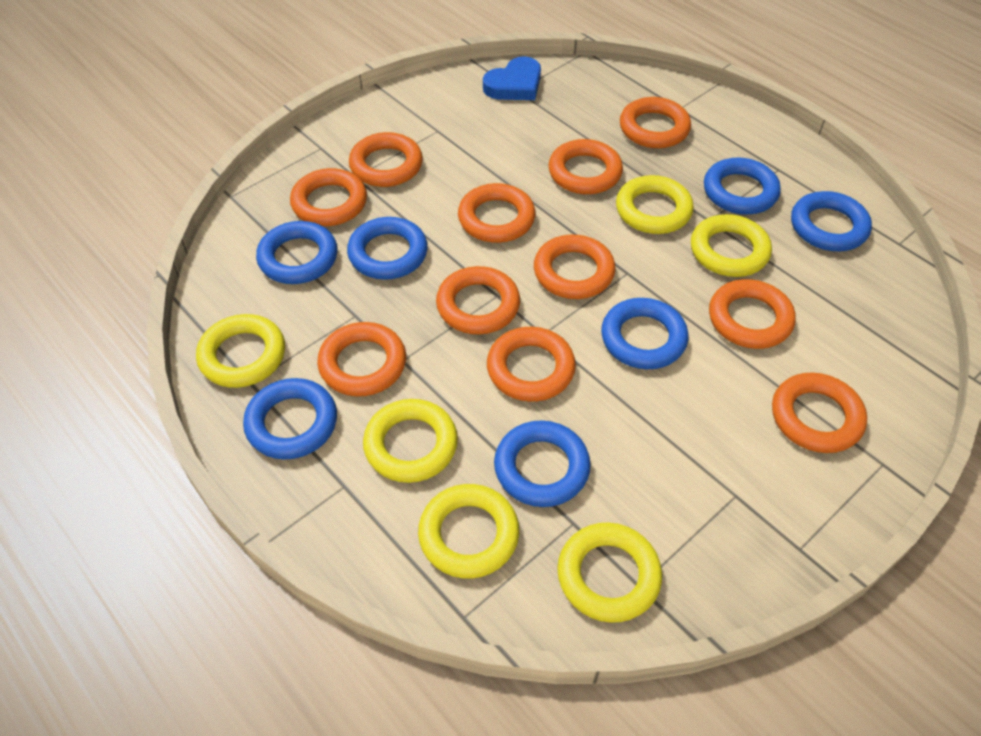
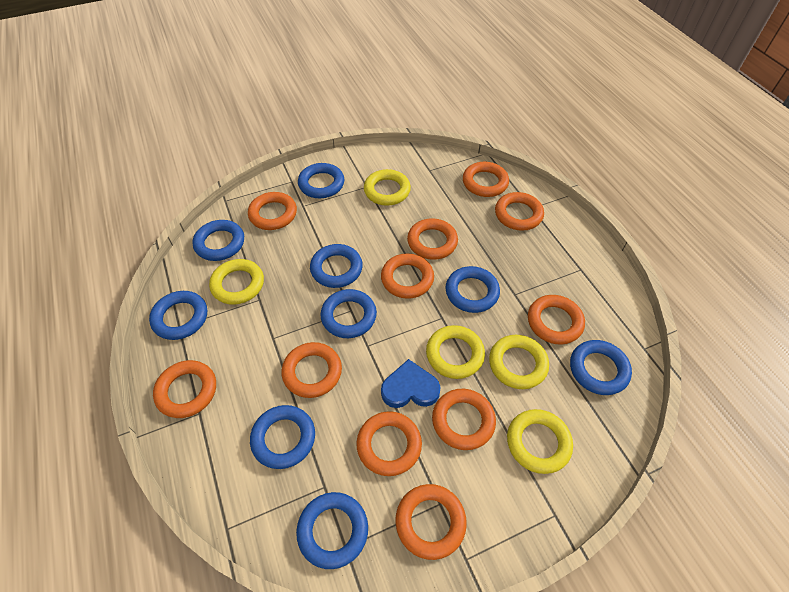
blue ring: [243,378,337,459] [256,221,338,284] [347,217,428,280] [494,420,591,507] [601,298,688,369] [704,157,781,215] [791,191,872,251] = 7 -> [149,291,207,340] [193,220,244,261] [250,405,315,469] [296,492,368,569] [298,163,344,198] [310,244,363,288] [320,289,377,338] [446,266,500,313] [570,340,632,395] = 9
yellow ring: [196,314,285,388] [363,399,458,483] [418,484,519,579] [557,523,662,623] [616,175,694,234] [691,214,772,277] = 6 -> [209,259,264,305] [364,169,411,206] [426,325,485,379] [489,335,549,389] [507,409,573,474] = 5

